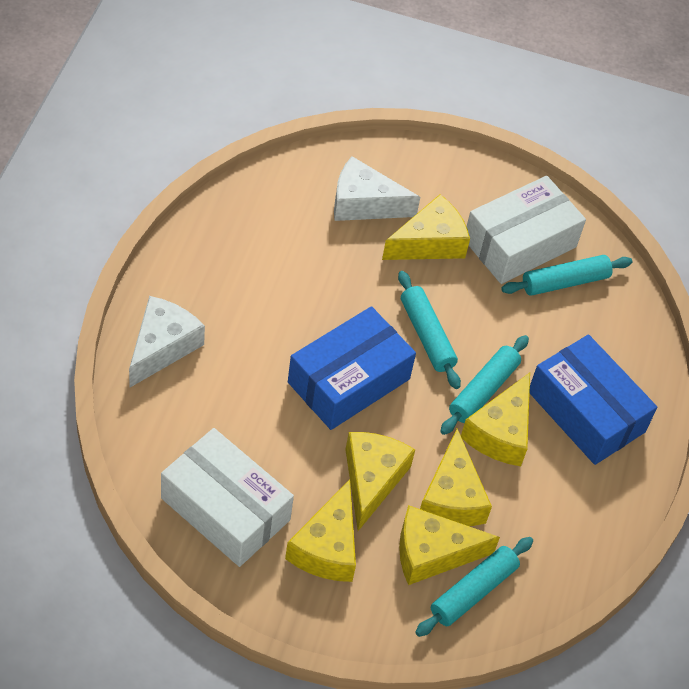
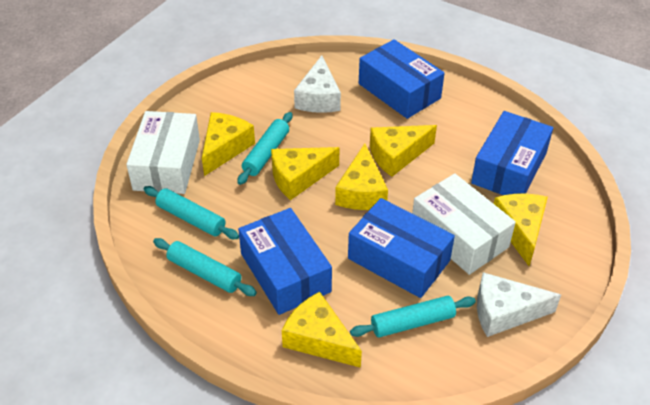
blue box: [288,306,416,430] [530,334,657,465] = 2 -> [238,208,332,315] [348,198,455,298] [359,39,445,119] [471,111,553,195] = 4

